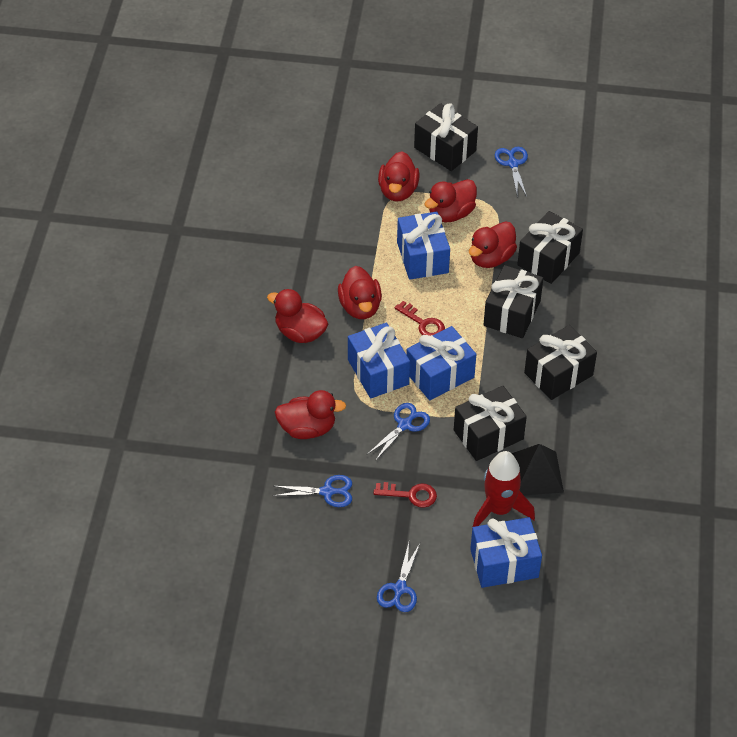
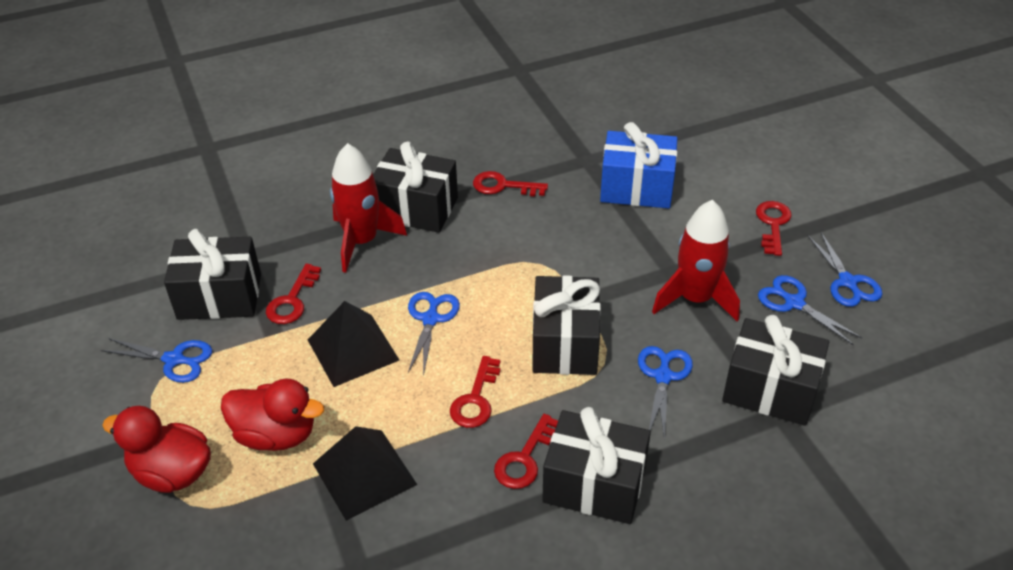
black pyramid: [512,444,564,495] = 1 -> [308,301,399,387] [313,426,417,521] = 2
blue gift: [348,323,410,398] [397,212,450,280] [406,326,476,400] [470,517,542,588] = 4 -> [600,122,677,208] = 1
blue scissors: [272,475,352,507] [368,403,430,461] [377,543,420,612] [495,147,528,197] = 4 -> [101,338,212,383] [408,292,460,376] [638,346,693,440] [758,275,862,345] [808,232,882,307] = 5
red duck: [267,289,328,343] [275,390,346,439] [338,266,382,319] [378,151,420,201] [424,179,477,222] [469,221,517,268] = 6 -> [102,406,211,493] [221,379,324,451] = 2
red key: [373,482,437,508] [395,301,445,336] = 2 -> [266,264,321,324] [450,356,500,428] [473,171,548,197] [494,414,558,489] [756,201,792,256] = 5
red rocket: [472,451,535,528] = 1 -> [330,143,407,273] [652,200,740,321] = 2

